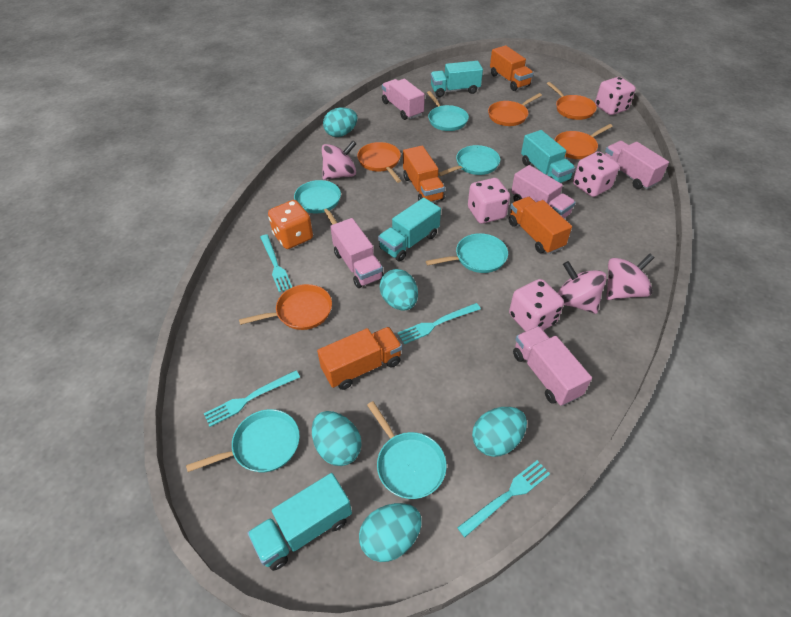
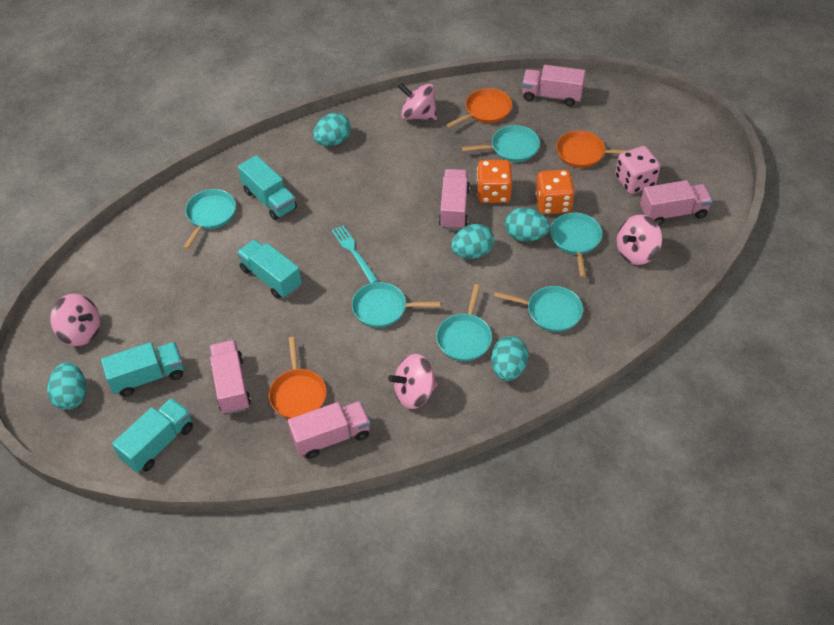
orange dice: [268,200,313,249] = 1 -> [476,160,512,203] [535,170,575,214] = 2
orange pan: [239,284,332,330] [357,142,401,183] [488,93,542,126] [547,82,597,120] [555,124,613,159] = 5 -> [269,337,327,419] [446,88,512,128] [556,131,628,168] = 3
orange truck: [317,327,402,390] [403,146,445,202] [490,45,533,91] [509,197,572,254] = 4 -> none = 0
pink dice: [468,178,510,224] [509,279,564,332] [573,151,620,197] [595,77,636,115] = 4 -> [615,146,661,194] = 1
pink spinning top: [322,140,356,180] [558,261,607,314] [606,254,655,300] = 3 -> [50,294,100,346] [388,354,438,409] [398,83,437,120] [617,215,662,265] = 4
turquoise fork: [204,370,300,427] [260,234,292,292] [397,303,481,344] [457,460,550,537] = 4 -> [332,225,378,283] = 1

